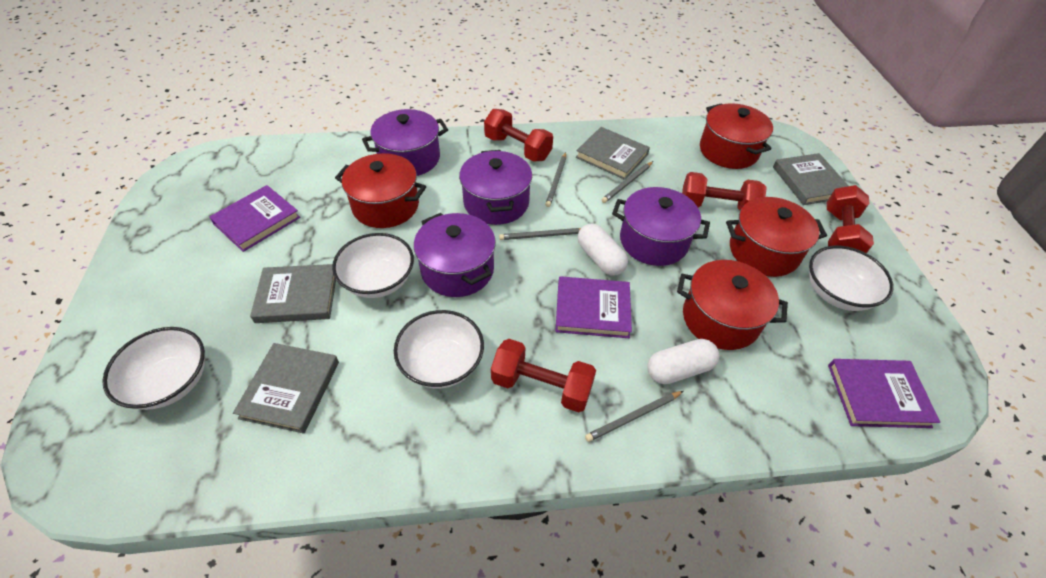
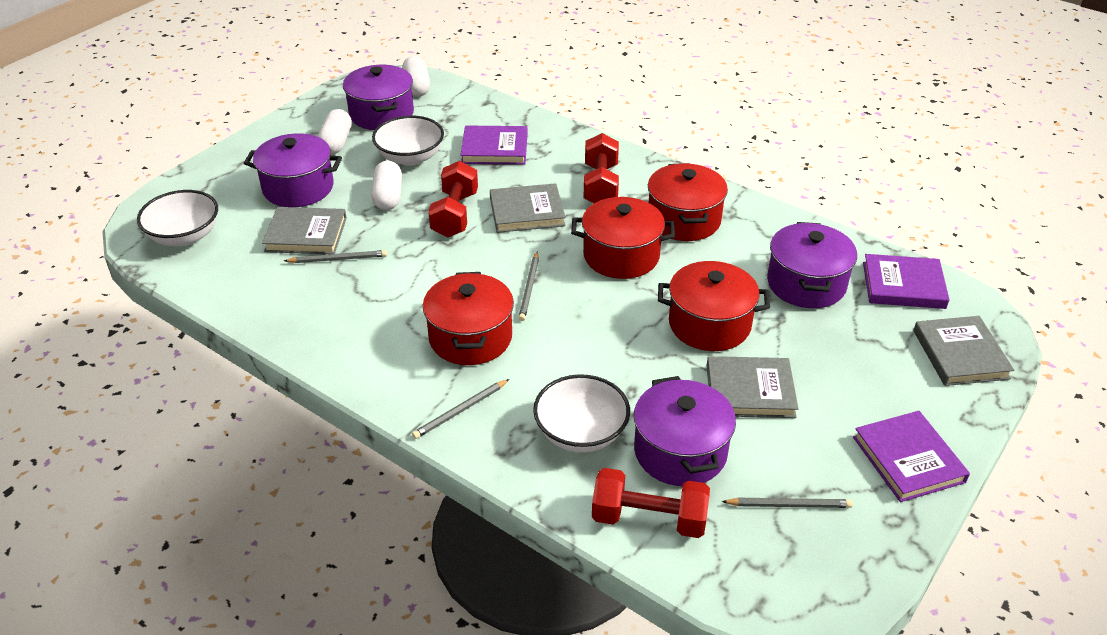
red dumbbell: [484,109,553,162] [491,339,596,412] [682,172,767,210] [827,185,874,253] = 4 -> [428,161,478,237] [584,133,619,203] [592,468,710,538] = 3
white bowl: [102,327,205,410] [332,233,414,298] [394,310,484,389] [809,246,894,311] = 4 -> [137,190,218,246] [372,116,444,166] [533,374,630,453] = 3
white capsule: [577,224,628,276] [647,339,719,384] = 2 -> [318,109,352,154] [371,161,402,210] [402,56,430,97] = 3

